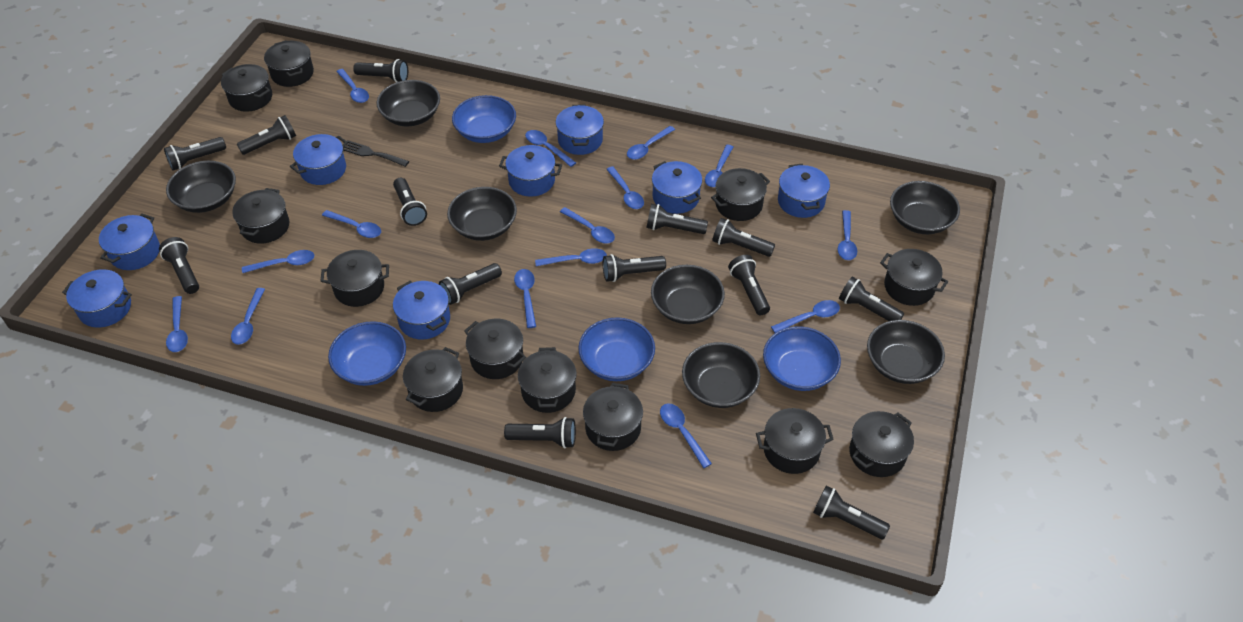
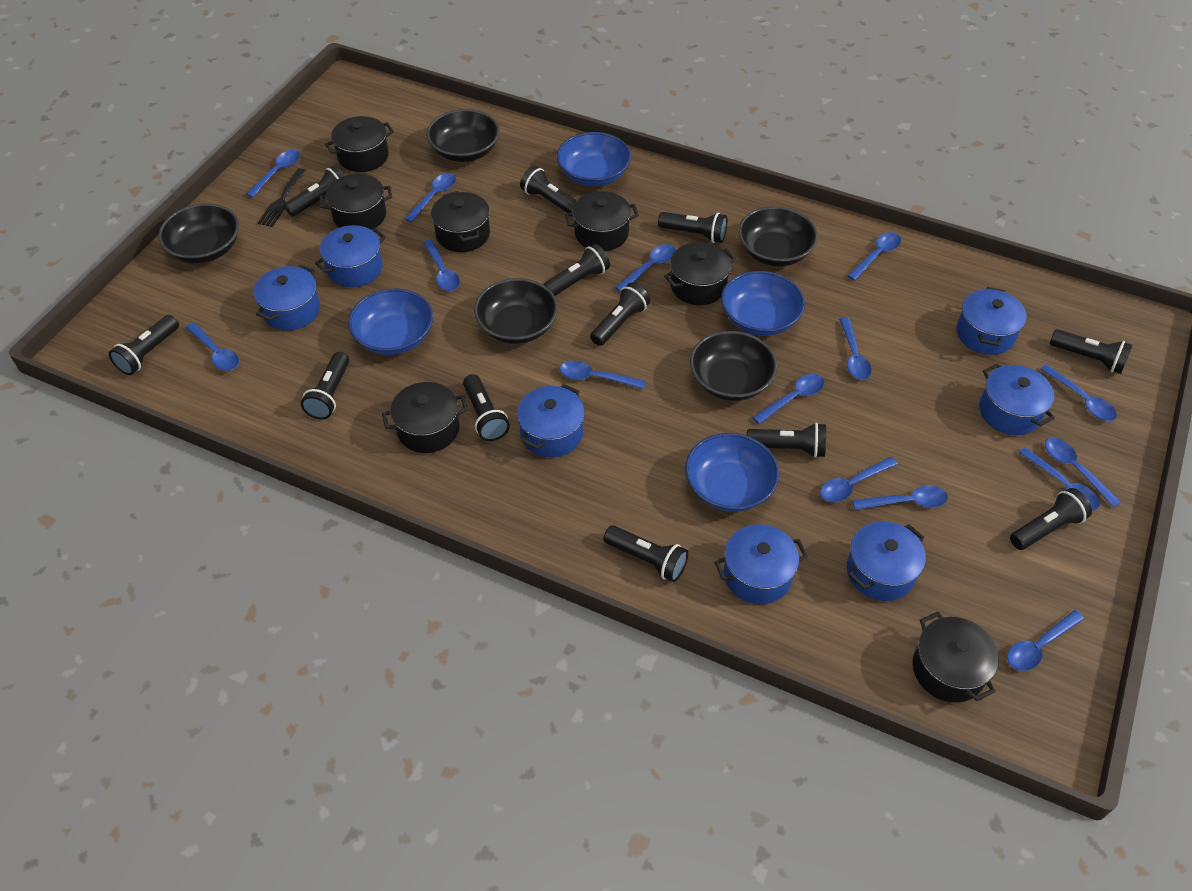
black bowl: [166,161,236,213] [377,80,440,126] [447,187,517,241] [651,265,725,324] [682,342,760,408] [867,320,945,384] [890,181,960,234] = 7 -> [158,203,239,263] [427,109,500,162] [474,278,558,344] [690,331,777,401] [738,206,818,266] = 5
black flashlight: [159,237,199,294] [164,137,226,170] [237,115,296,155] [353,59,408,82] [393,178,427,226] [439,263,502,305] [504,417,576,448] [603,254,666,282] [647,204,708,234] [712,218,775,257] [728,255,770,315] [813,486,890,539] [839,277,904,321] = 13 -> [109,315,179,375] [284,165,345,216] [301,352,349,419] [463,374,510,441] [520,166,577,213] [543,244,610,296] [590,283,650,346] [604,525,688,582] [658,212,727,243] [747,423,826,458] [1010,488,1092,550] [1050,329,1133,374] = 12
black pot: [221,64,272,112] [232,188,290,244] [264,40,314,87] [320,250,389,307] [403,347,463,412] [464,319,526,379] [518,347,577,413] [583,383,643,451] [711,168,770,221] [756,408,834,474] [849,411,914,477] [880,249,948,306] = 12 -> [319,174,392,230] [325,116,394,172] [382,382,468,453] [431,191,490,252] [565,191,639,251] [664,242,736,305] [912,612,999,702] = 7
blue pot: [62,269,132,328] [99,213,160,270] [290,134,348,185] [393,281,450,340] [499,145,562,197] [556,104,604,155] [652,161,702,214] [778,164,830,218] = 8 -> [254,265,320,331] [315,225,386,287] [517,384,585,457] [715,524,808,604] [847,521,926,601] [957,287,1027,355] [979,363,1055,435] = 7

